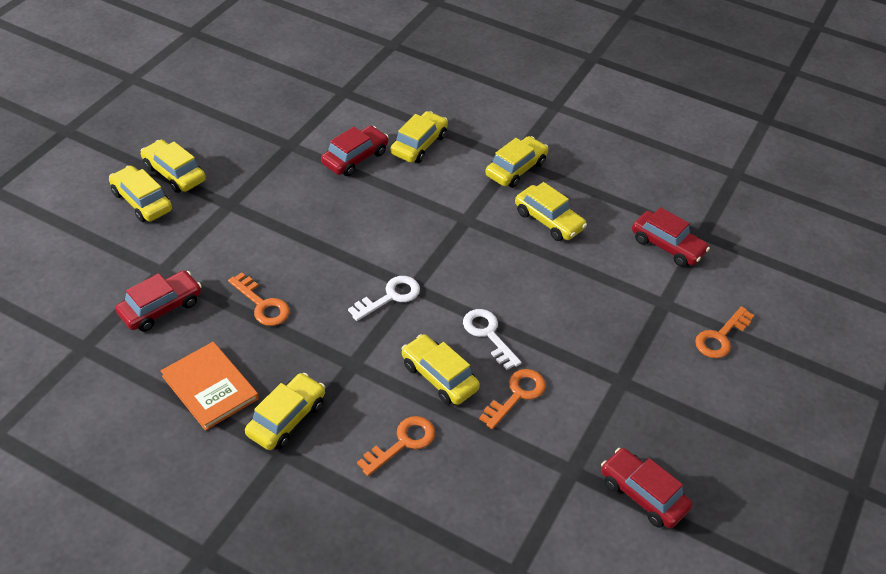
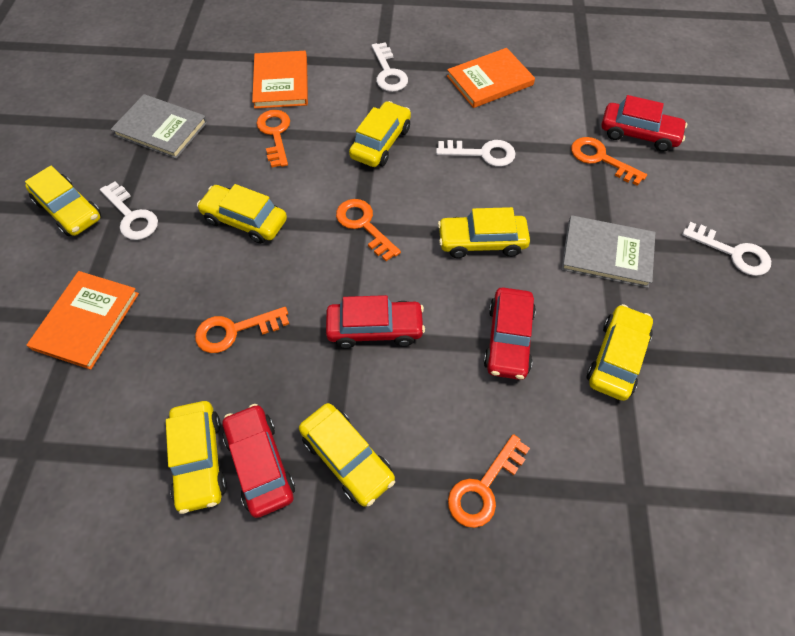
grey book: none = 0 -> [111,94,207,159] [561,215,655,288] = 2
orange book: [161,342,259,431] = 1 -> [26,271,139,370] [252,51,308,109] [447,48,535,108] = 3
orange key: [228,272,290,326] [357,416,435,476] [479,369,546,429] [695,306,754,359] = 4 -> [195,307,289,353] [256,110,290,167] [336,199,401,261] [448,434,530,528] [571,137,647,186] = 5
white key: [348,276,420,321] [463,309,522,370] = 2 -> [100,181,158,240] [371,42,408,92] [436,140,516,167] [682,222,771,276] = 4

